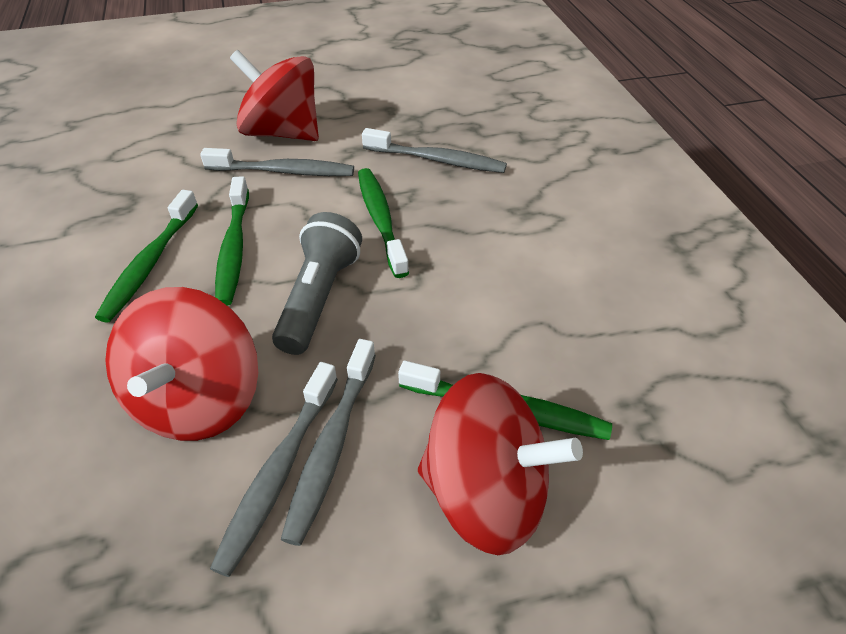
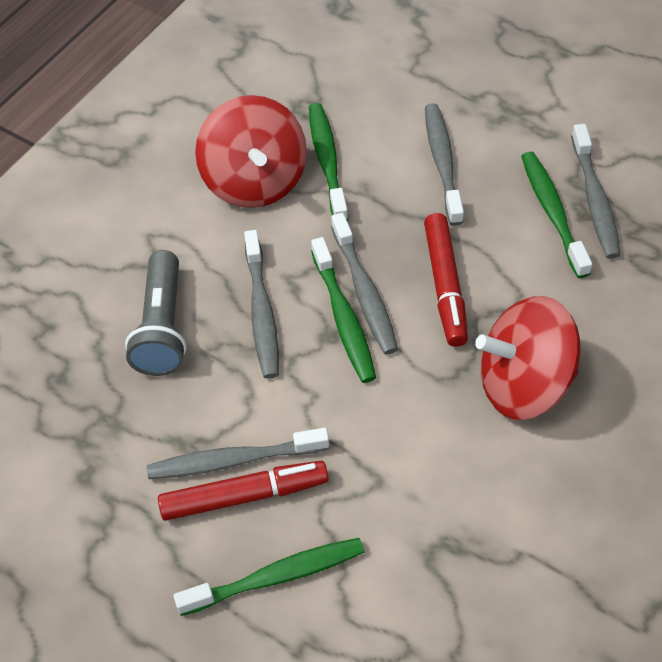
grey toothbrush: [200,148,354,176] [210,362,338,577] [281,339,376,546] [362,128,507,173] = 4 -> [147,428,329,479] [244,230,279,379] [331,213,398,354] [425,103,464,226] [571,124,620,259] = 5
red marker: none = 0 -> [158,461,328,521] [424,213,468,347] = 2
red spinning top: [105,287,258,441] [230,50,319,141] [418,373,583,555] = 3 -> [195,95,307,208] [475,296,580,420] = 2

